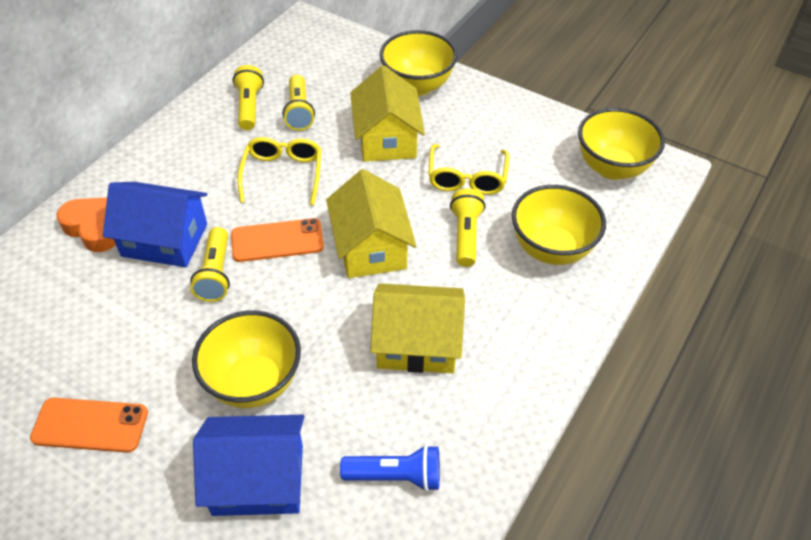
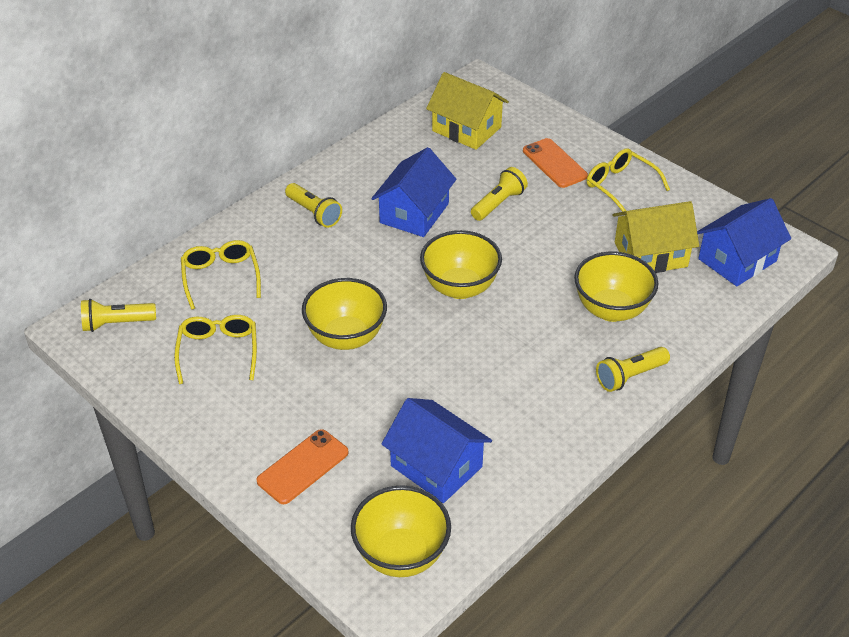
blue flashlight: [340,445,440,492] = 1 -> none = 0
blue house: [103,182,207,267] [193,415,304,516] = 2 -> [371,147,457,237] [381,398,492,503] [697,198,791,286] = 3
orange heart: [57,198,116,252] = 1 -> none = 0
yellow glasses: [238,137,321,205] [428,144,509,195] = 2 -> [174,315,257,384] [181,240,261,310] [587,148,670,212] = 3
yellow house: [326,169,416,278] [350,65,425,162] [370,283,465,373] = 3 -> [426,72,509,150] [612,201,699,273] = 2

